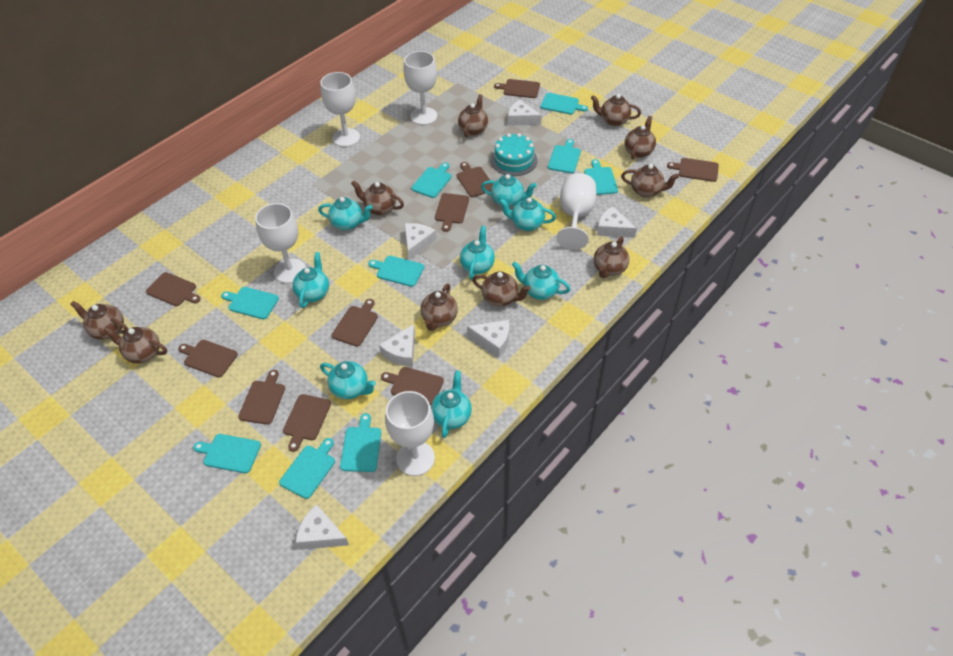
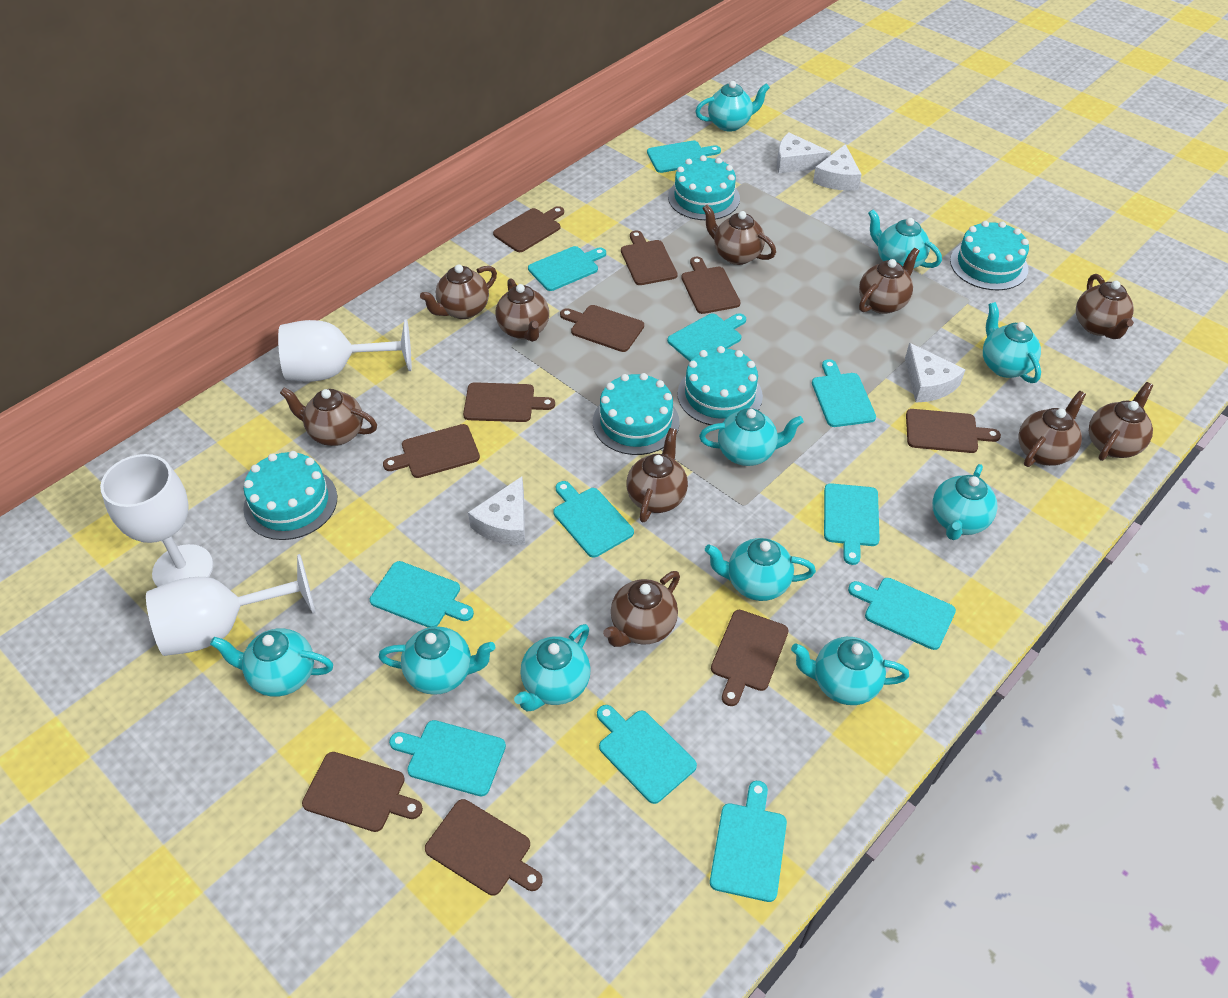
turquoise cake: [491,133,537,176] = 1 -> [243,451,337,540] [593,373,679,455] [668,155,740,220] [677,346,763,425] [950,221,1029,290] = 5
turquoise cutting board: [193,434,261,473] [221,287,279,319] [279,438,335,499] [340,413,381,472] [368,256,424,287] [411,163,452,198] [540,93,588,115] [548,139,581,173] [584,159,618,195] = 9 -> [370,561,474,628] [389,720,506,796] [528,246,606,291] [553,481,634,558] [597,705,697,804] [647,141,721,173] [667,313,746,362] [710,781,787,902] [812,359,876,427] [824,483,880,565] [848,578,956,650] = 11
turquoise teapot: [293,252,329,308] [318,197,373,231] [320,361,376,399] [431,371,472,438] [460,226,495,280] [481,174,537,207] [499,198,556,231] [512,262,570,300] = 8 -> [210,628,333,696] [379,626,495,695] [514,624,590,712] [695,81,770,132] [699,408,804,466] [705,538,816,601] [791,637,909,705] [868,209,942,268] [932,464,997,540] [983,302,1041,383] = 10
white cheese: [296,504,349,550] [379,324,415,367] [404,223,436,260] [467,320,509,357] [508,100,542,126] [597,206,637,238] = 6 -> [468,476,525,545] [777,132,831,173] [813,144,862,191] [905,343,966,403] = 4
white goblet: [255,203,306,283] [320,72,360,147] [385,391,435,476] [403,51,437,125] [556,173,597,250] = 5 -> [100,454,213,587] [146,554,316,656] [278,319,412,382] = 3

